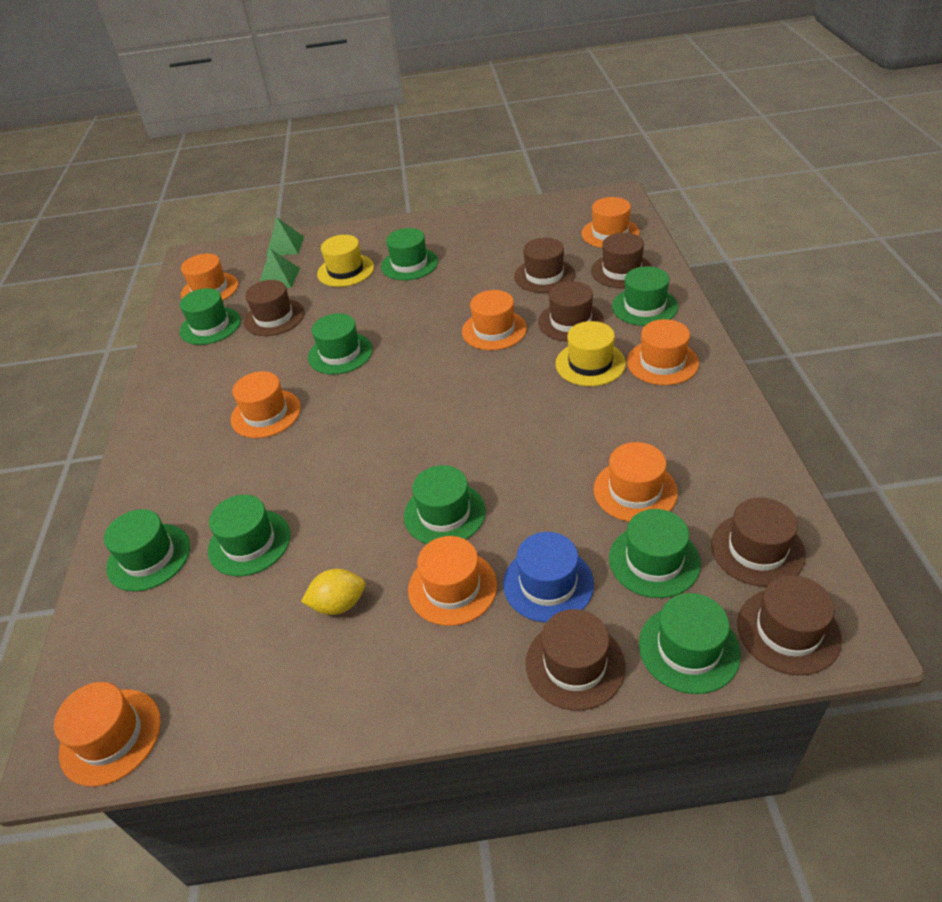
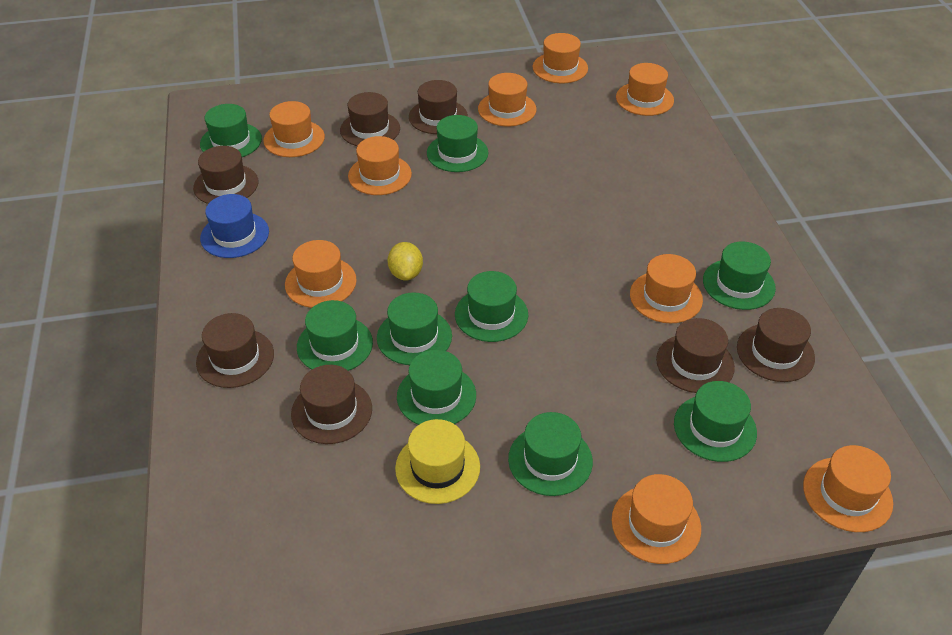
green pyramid: [260,249,300,288] [266,218,304,256] = 2 -> none = 0
orange hat: [54,682,161,786] [181,254,239,301] [231,371,301,438] [408,536,497,626] [462,290,527,350] [582,197,640,248] [594,442,678,522] [627,319,699,385] = 8 -> [263,101,325,157] [285,240,357,308] [348,136,412,195] [478,73,537,126] [533,33,588,83] [612,474,701,564] [616,63,674,116] [630,254,703,323] [803,445,893,532] = 9
yellow hat: [317,235,374,287] [555,321,626,386] = 2 -> [395,419,480,504] = 1

